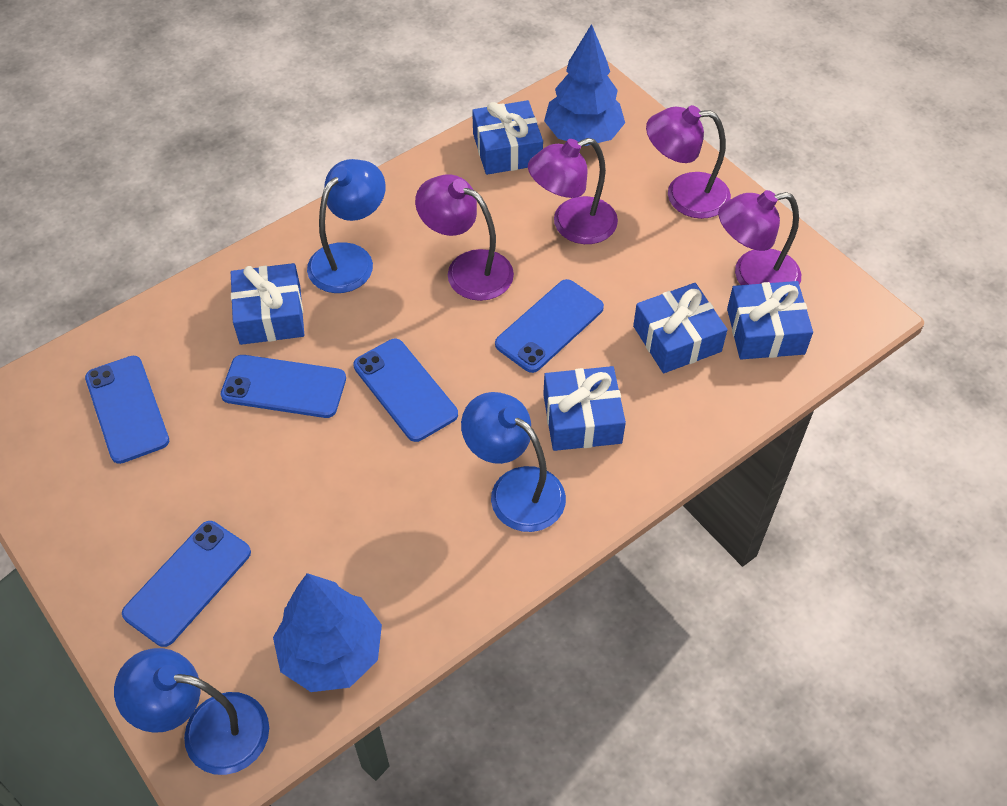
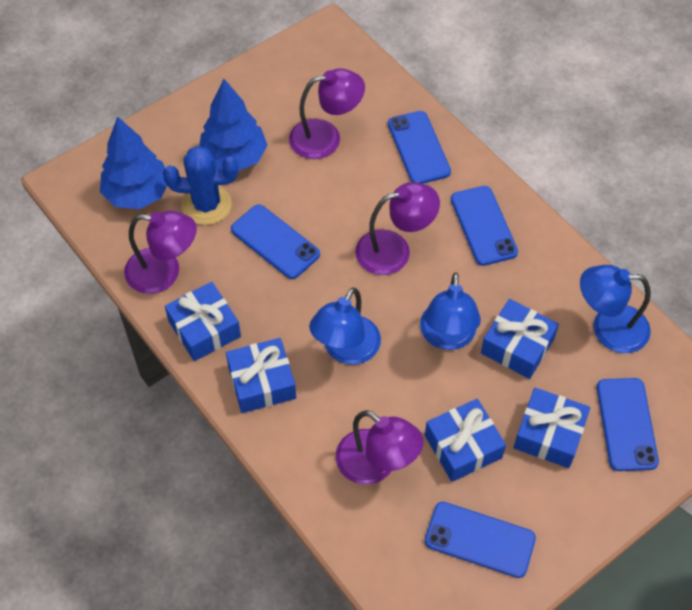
blue cactus: none = 0 -> [163,146,238,225] = 1

